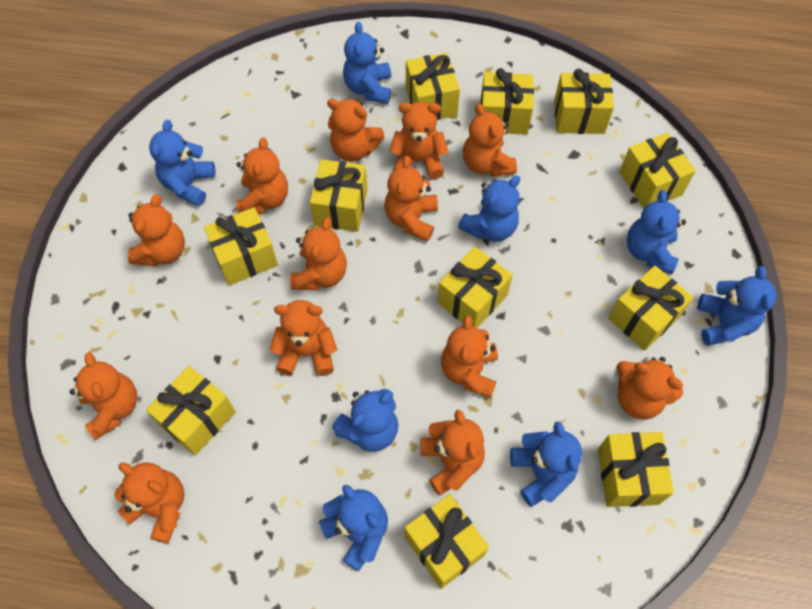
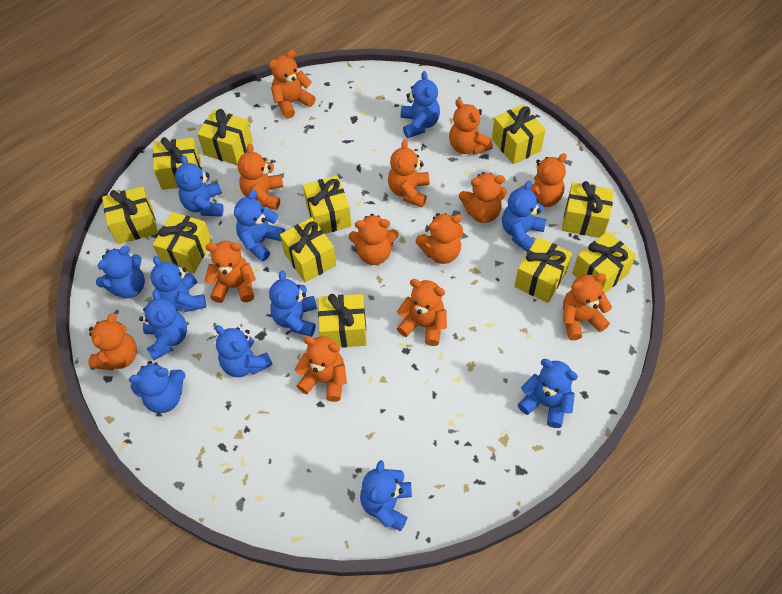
blue teddy bear: [149,120,216,206] [319,485,388,571] [332,389,399,452] [343,22,391,104] [458,175,520,242] [510,421,582,507] [627,190,686,274] [697,266,776,346] = 8 -> [96,246,145,298] [129,361,186,413] [139,290,187,361] [150,256,206,312] [175,155,224,217] [215,325,273,377] [234,190,285,261] [269,271,317,337] [360,460,412,531] [401,71,440,138] [502,181,547,252] [518,359,578,428] = 12

